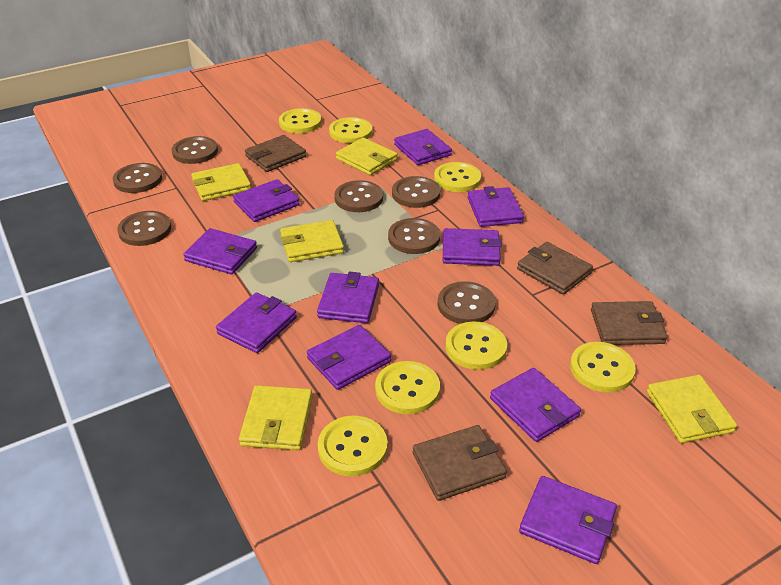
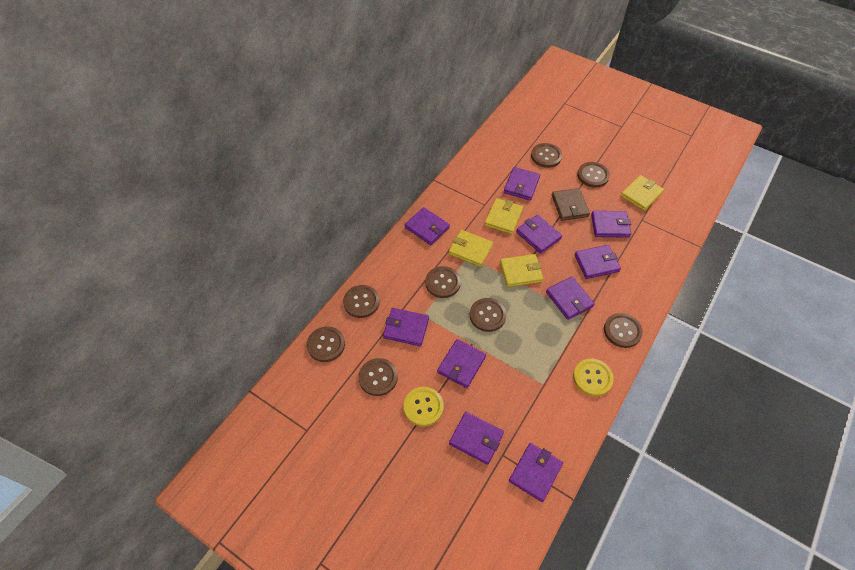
brown button: [113,163,162,193] [117,211,171,246] [172,136,218,164] [334,180,383,212] [388,218,440,254] [392,176,440,208] [438,281,496,324] = 7 -> [307,326,345,362] [343,285,380,318] [358,358,398,396] [425,266,461,298] [470,298,507,332] [531,143,562,168] [577,162,610,188] [604,313,643,348] = 8
brown wallet: [245,135,306,172] [413,425,507,501] [517,242,593,295] [591,301,667,345] = 4 -> [552,188,590,221] = 1
yellow button: [279,108,322,133] [318,416,388,476] [329,117,372,143] [375,361,440,414] [434,162,481,192] [446,322,507,370] [570,342,636,393] = 7 -> [404,387,444,427] [573,359,614,396] = 2
yellow wallet: [191,163,251,201] [239,385,313,450] [280,220,344,262] [336,138,397,175] [647,375,737,443] = 5 -> [448,230,493,267] [485,198,523,234] [500,254,544,287] [621,175,664,211] = 4

